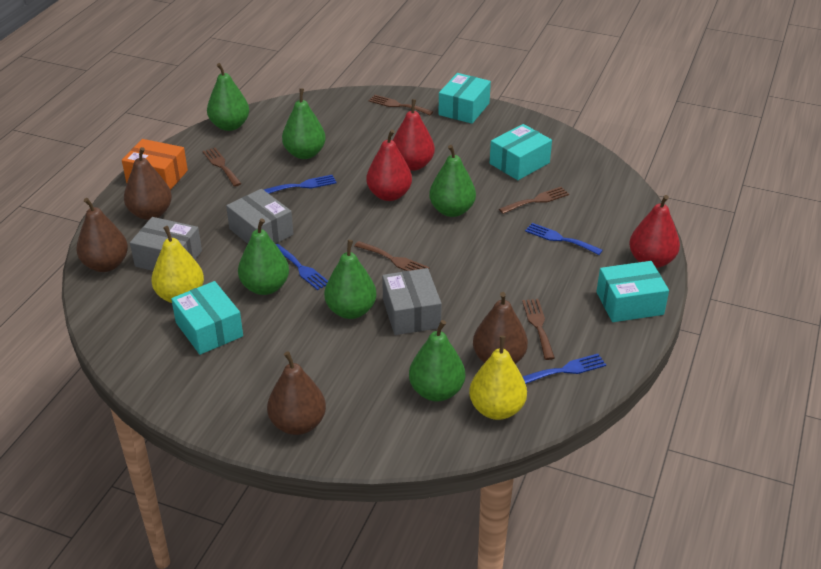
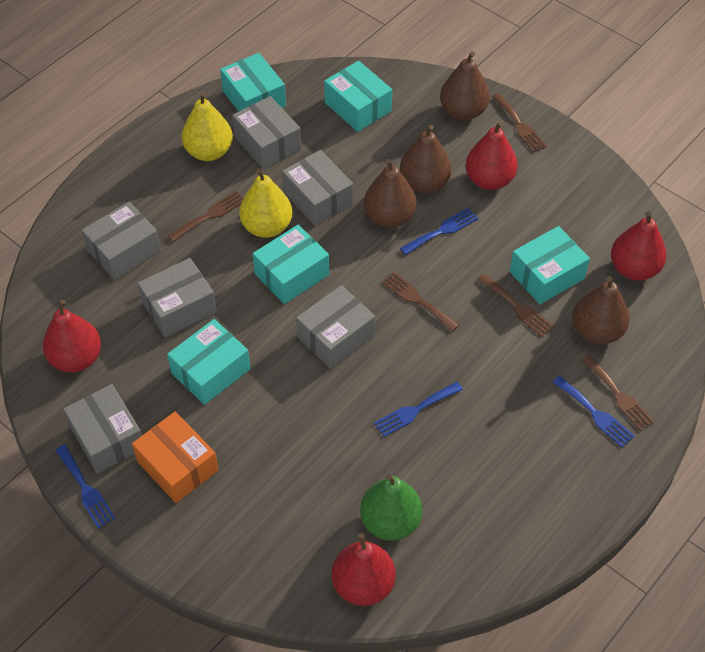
green pear: [207,63,249,131] [238,219,289,295] [282,88,326,159] [324,240,377,319] [409,320,465,402] [429,145,476,217] = 6 -> [360,474,422,541] = 1
grey box: [130,217,202,271] [226,189,293,244] [382,268,442,335] = 3 -> [63,384,142,474] [82,202,161,280] [138,258,217,337] [232,96,301,169] [282,150,353,226] [296,285,375,369] = 6
red pear: [367,130,412,201] [393,99,435,171] [629,195,680,268] = 3 -> [43,300,101,372] [332,533,396,606] [466,121,518,190] [611,211,666,281] = 4
turquoise box: [171,281,243,355] [438,73,491,124] [490,124,552,180] [596,261,669,322] = 4 -> [167,319,250,405] [220,53,286,112] [253,225,329,304] [324,61,392,132] [510,226,590,304] = 5

